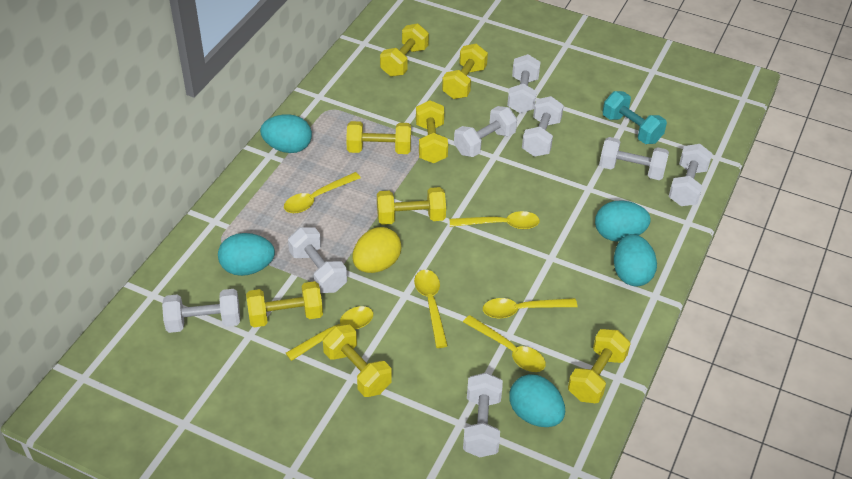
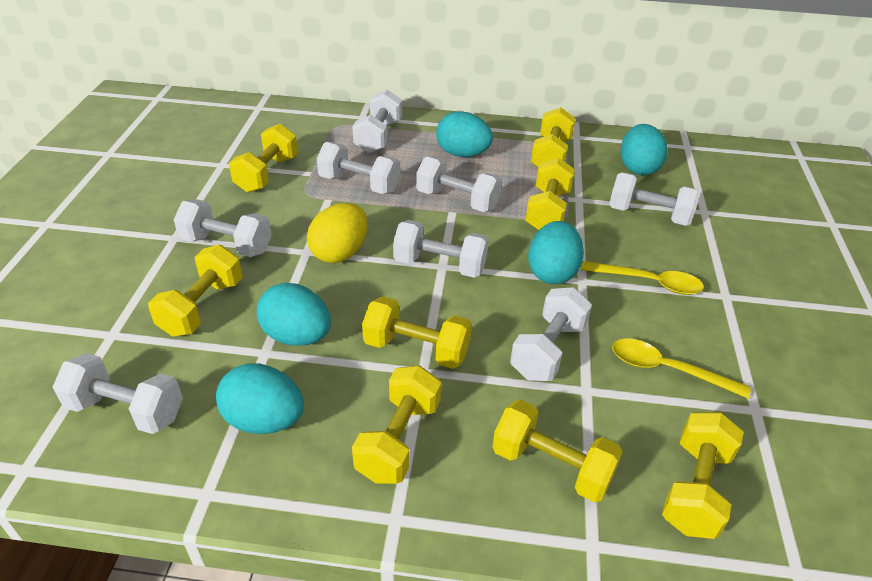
turquoise dumbbell: [603,91,667,144] = 1 -> none = 0
yellow spoon: [284,172,361,213] [286,306,373,361] [414,270,448,348] [450,211,540,229] [463,315,546,372] [483,298,577,319] = 6 -> [581,261,704,295] [612,338,751,399] = 2

